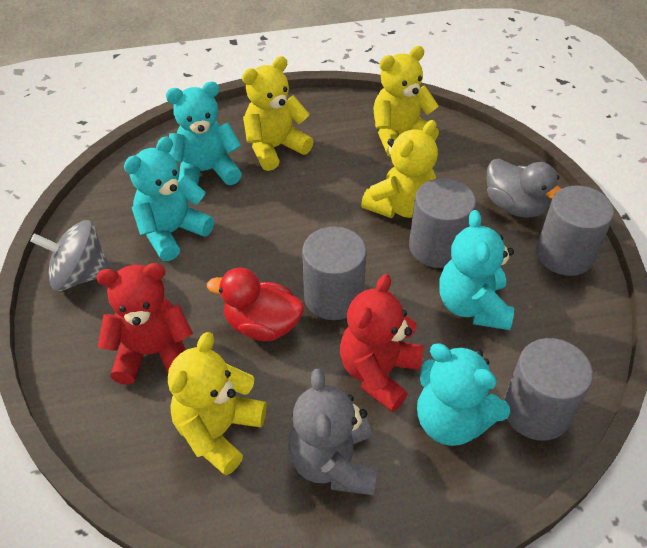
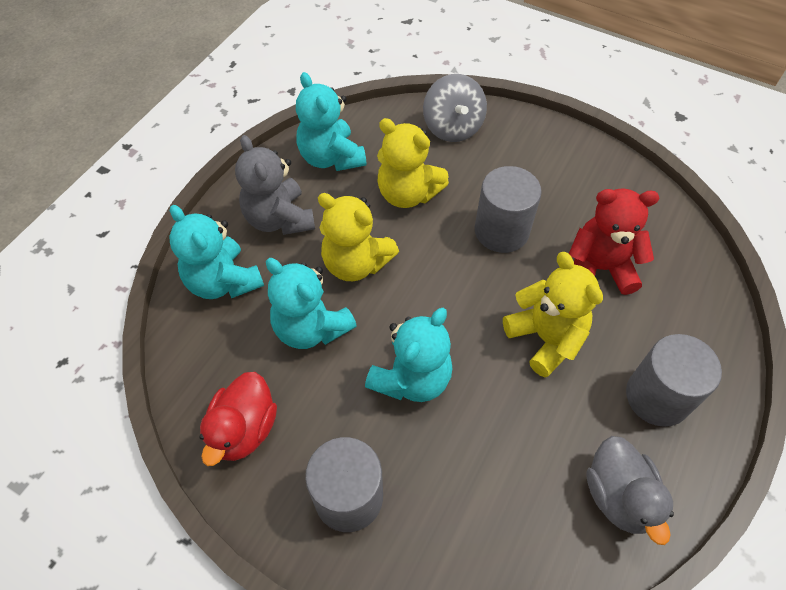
grey cylinder: [302,226,367,320] [409,178,476,268] [504,338,593,441] [536,185,614,276] = 4 -> [305,437,383,532] [475,166,542,253] [626,334,722,427] = 3
red teddy bear: [96,263,193,385] [340,274,424,412] = 2 -> [569,188,659,295] = 1
yellow teddy bear: [168,332,267,475] [242,56,314,171] [361,120,438,218] [374,46,439,157] = 4 -> [318,193,399,281] [377,118,449,208] [503,252,603,378] = 3

